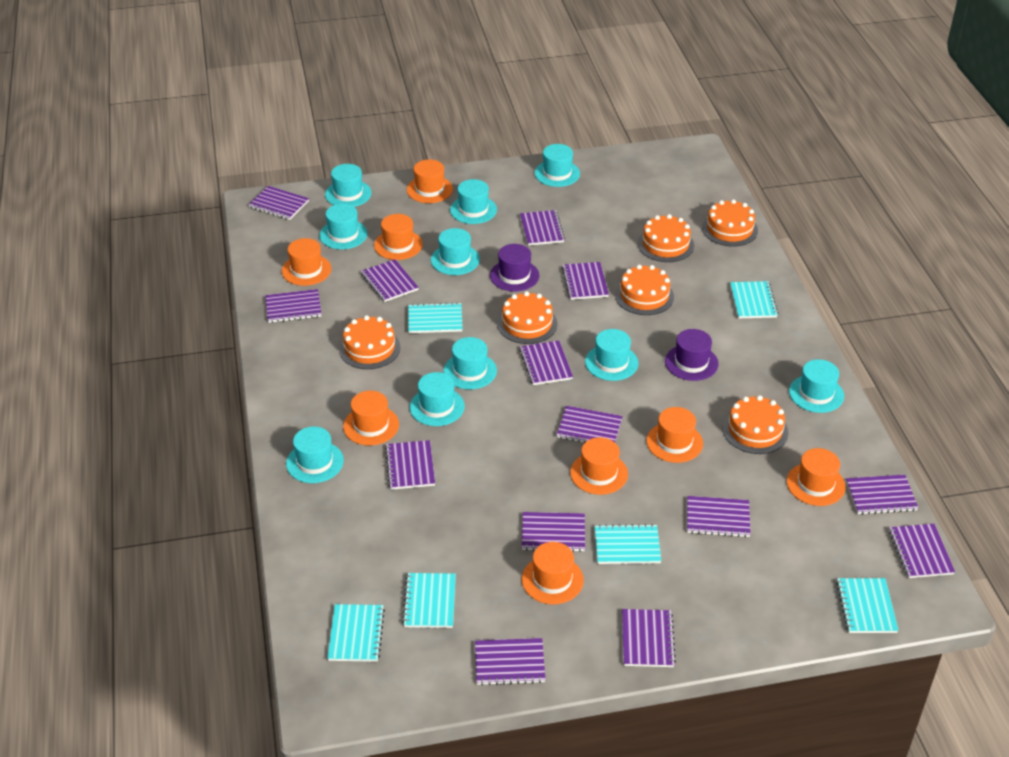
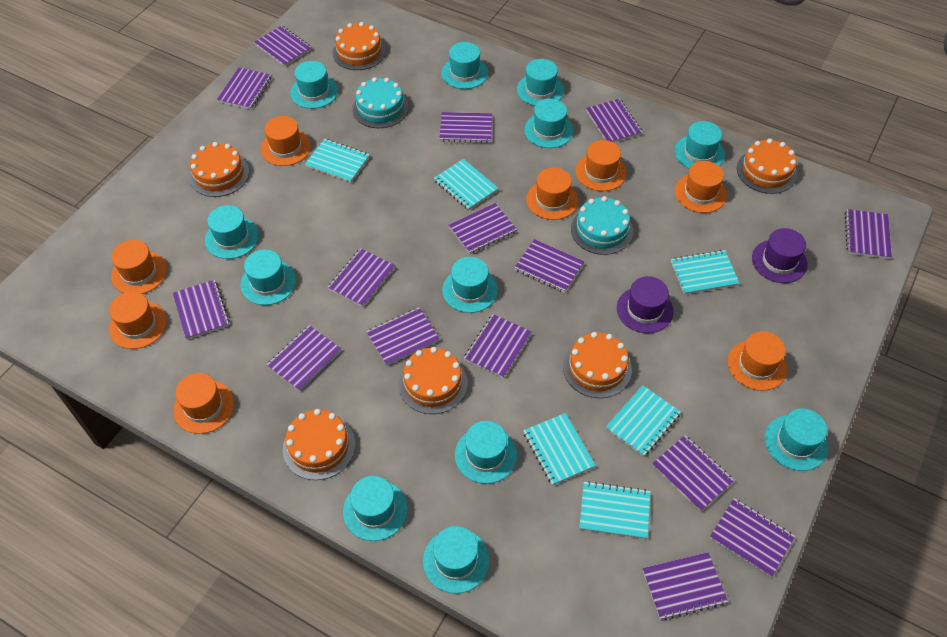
purple notebook: [248,186,309,220] [265,289,322,323] [361,259,419,302] [385,440,435,490] [475,638,546,685] [519,341,573,385] [520,210,565,246] [522,512,585,552] [557,406,623,443] [562,262,609,300] [622,609,676,667] [687,496,751,537] [846,475,918,515] [889,524,955,578] = 14 -> [173,280,230,339] [217,67,272,109] [254,25,312,66] [267,325,341,391] [328,248,395,307] [366,307,440,366] [439,112,492,143] [449,203,517,254] [464,314,532,378] [514,239,584,293] [586,99,642,142] [643,552,728,620] [652,435,734,511] [710,498,795,577] [845,209,892,259] = 15
turquoise cake: none = 0 -> [353,77,409,128] [571,196,633,255] = 2
turquoise hat: [286,426,344,483] [319,204,368,249] [325,164,372,207] [409,372,465,426] [431,228,480,275] [443,337,497,389] [450,179,497,224] [535,144,580,187] [585,329,638,381] [789,359,844,413] = 10 -> [205,205,259,259] [240,249,296,305] [290,61,338,109] [343,476,408,541] [423,526,490,594] [441,42,488,89] [442,257,498,313] [455,421,517,484] [517,59,564,106] [524,99,574,148] [675,121,725,169] [765,408,828,471] = 12

